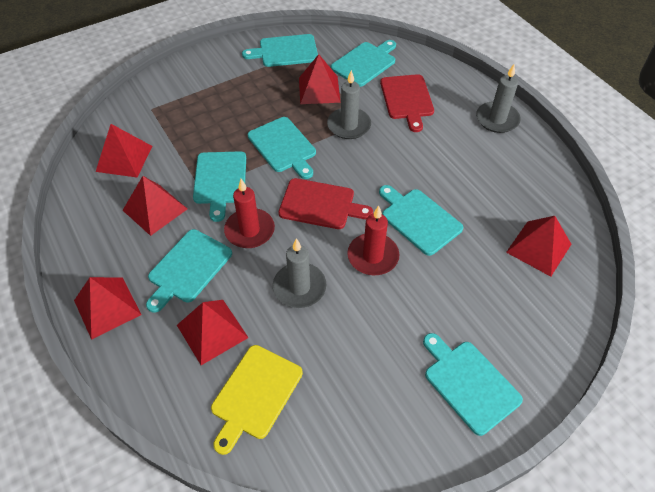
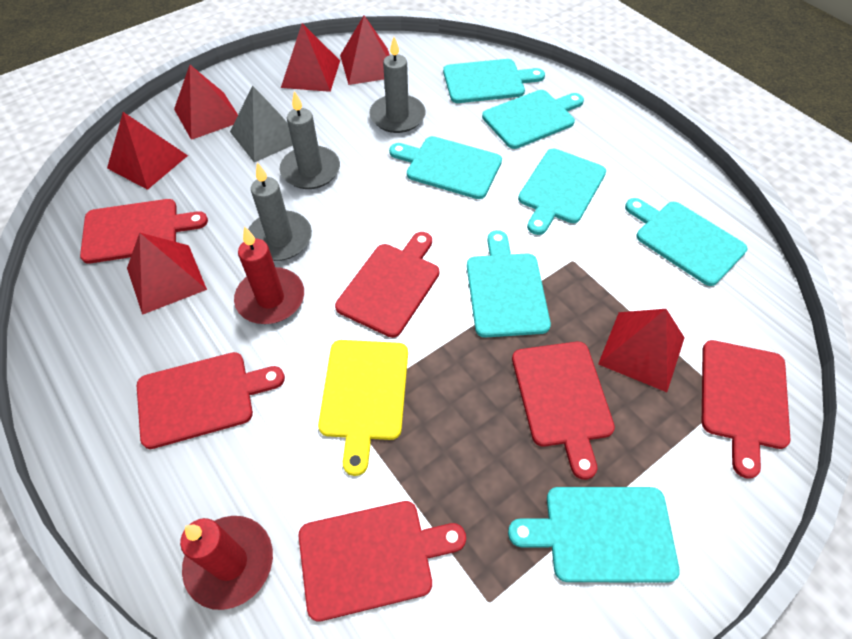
grey pyramid: none = 0 -> [230,85,293,162] = 1
red cutting board: [278,178,373,229] [380,74,434,132] = 2 -> [80,199,208,264] [137,352,285,449] [298,501,466,622] [335,232,439,338] [512,342,615,480] [702,340,791,479] = 6

